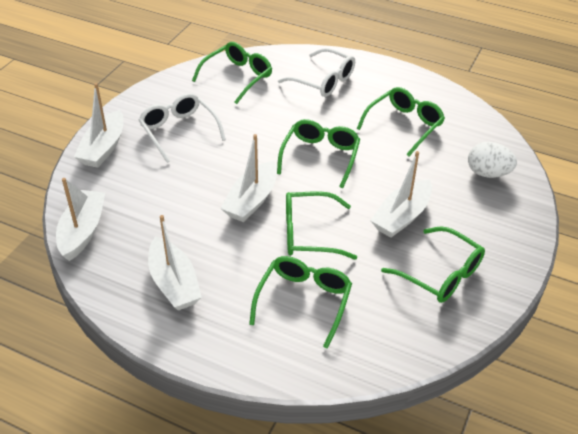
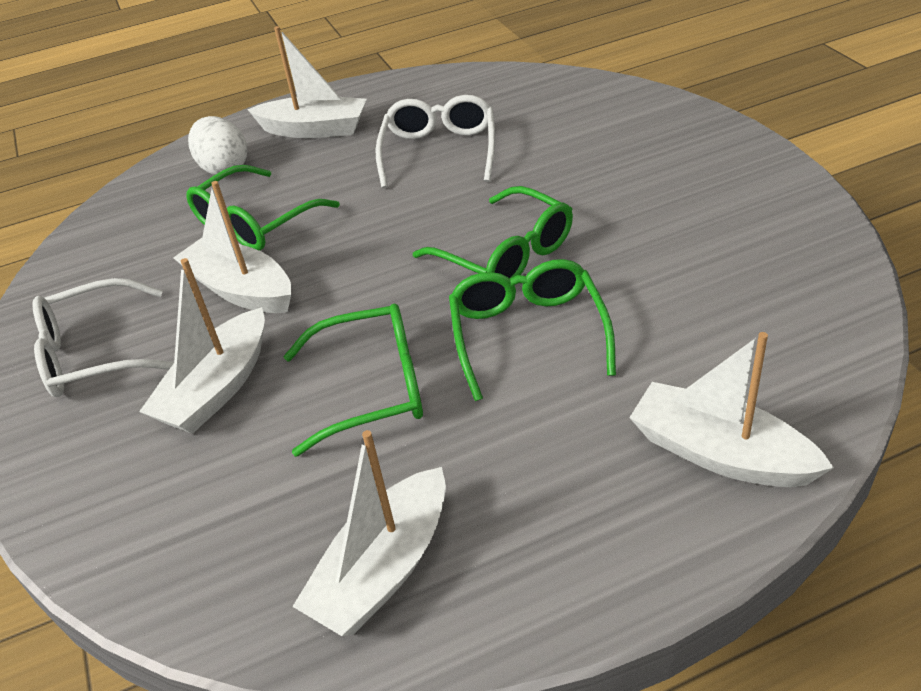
green glasses: [192,42,272,104] [249,256,352,349] [277,119,360,188] [286,191,357,260] [357,87,445,156] [381,226,485,303] = 6 -> [186,165,340,251] [283,304,423,457] [413,186,573,279] [449,259,616,401] = 4

